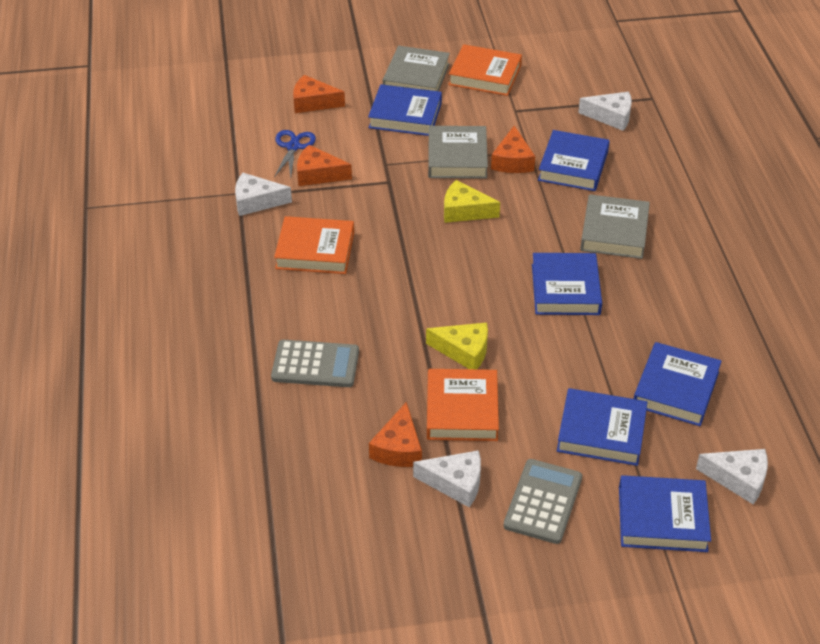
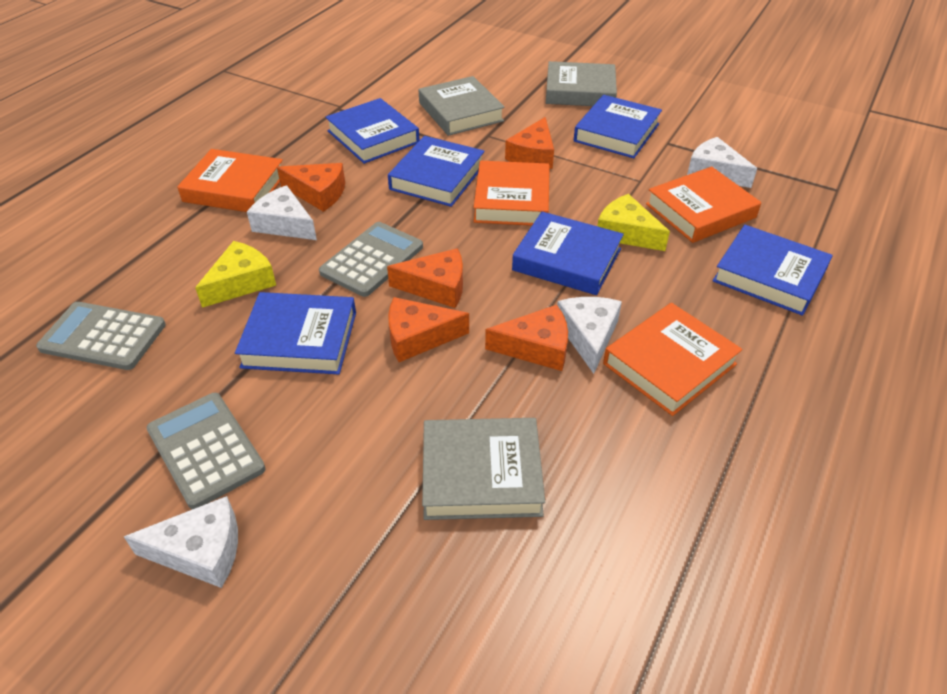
blue scissors: [274,130,316,178] = 1 -> none = 0
grey calculator: [271,340,359,387] [504,459,582,544] = 2 -> [36,302,166,370] [146,393,266,509] [319,222,423,297] = 3
orange book: [274,216,354,274] [427,369,499,441] [448,44,522,96] = 3 -> [177,149,283,212] [474,161,550,226] [603,303,742,416] [646,166,761,243] = 4
orange cheese: [293,75,345,113] [297,145,352,186] [369,402,422,467] [491,126,535,173] = 4 -> [277,163,345,212] [387,248,463,308] [388,297,469,362] [485,305,568,371] [505,117,554,169] = 5

